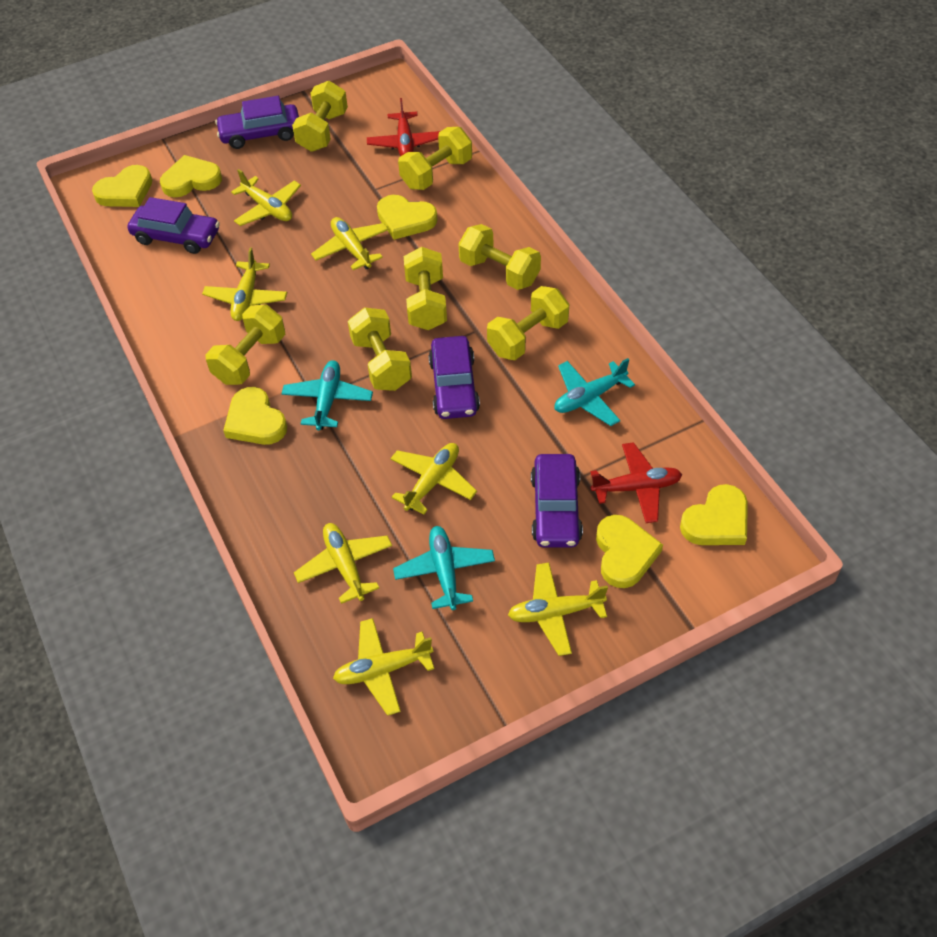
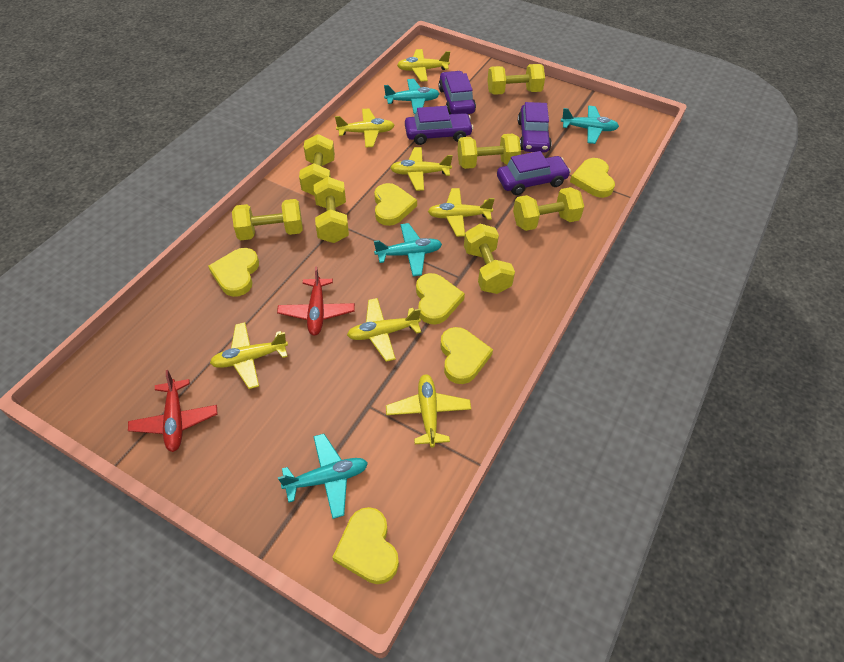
turquoise plane: [281,360,373,430] [393,526,495,610] [554,358,635,426] = 3 -> [278,434,368,519] [374,223,442,276] [384,79,440,114] [561,106,619,144] = 4

